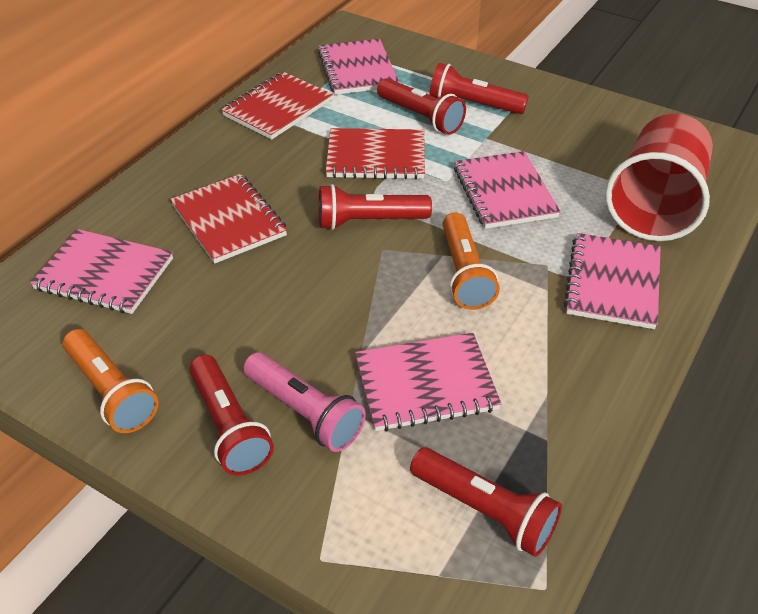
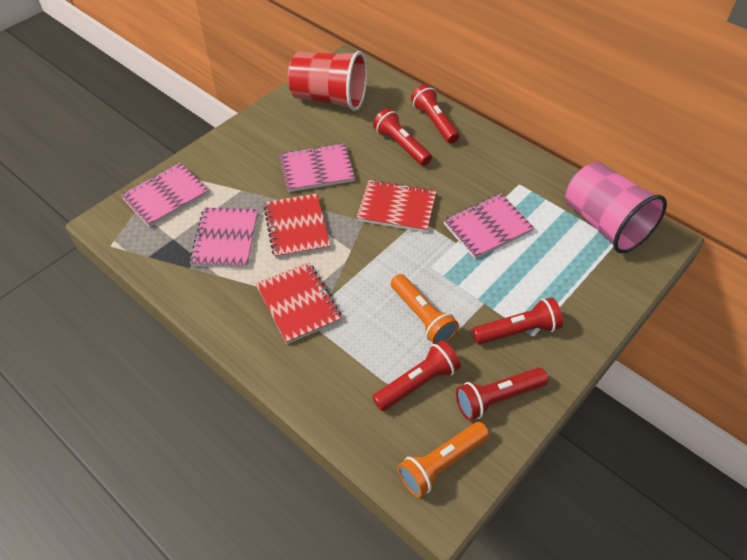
pink cup: none = 0 -> [565,162,667,253] = 1
pink flashlight: [243,352,366,452] = 1 -> none = 0
pink notebook: [30,229,173,314] [318,39,399,95] [355,333,501,431] [454,151,561,229] [564,233,661,329] = 5 -> [121,163,209,227] [189,208,258,268] [279,143,355,192] [443,194,534,259] = 4

